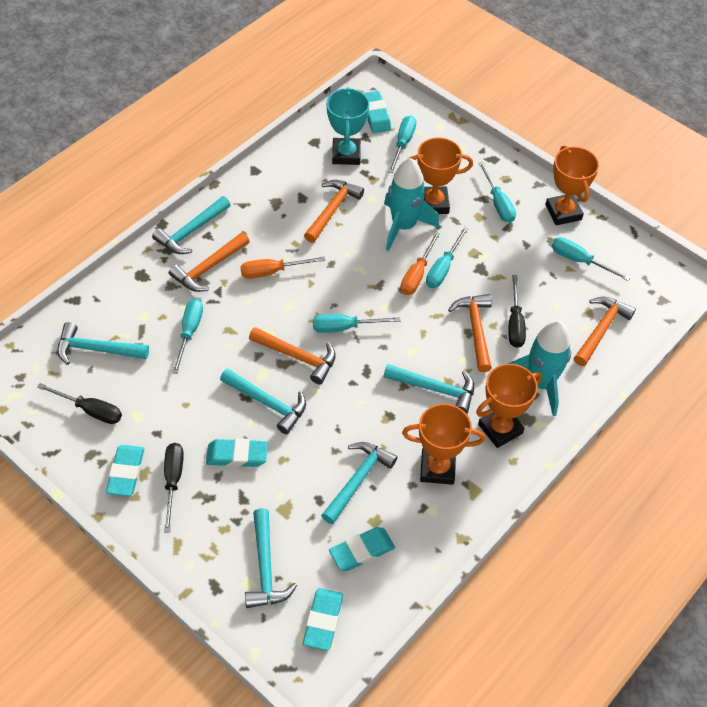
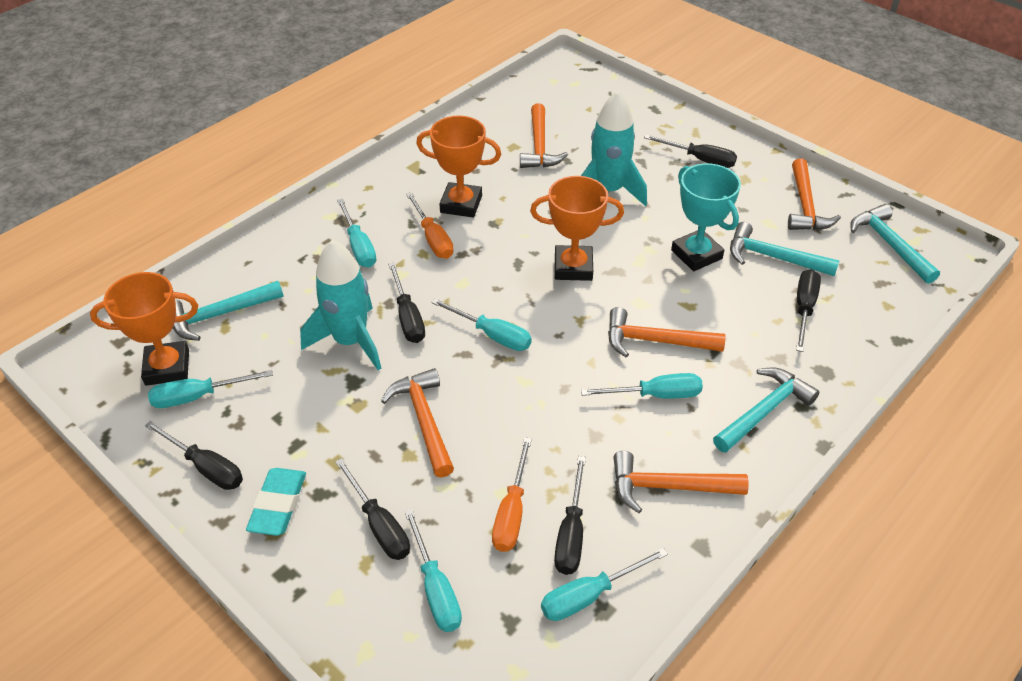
black screwdriver: [37,383,122,424] [164,443,184,532] [509,275,526,348] = 3 -> [145,421,243,490] [335,458,410,560] [388,262,425,343] [554,456,586,575] [644,135,737,168] [796,269,821,352] = 6
orange trophy: [402,404,485,485] [408,137,473,214] [476,364,542,448] [545,145,599,225] = 4 -> [90,272,198,386] [416,116,501,217] [530,176,624,281] = 3
turquoise eraser: [106,445,144,496] [206,438,268,467] [303,588,343,651] [329,527,395,571] [364,91,391,133] = 5 -> [246,468,306,536] = 1
turquoise hammer: [57,322,149,365] [152,196,230,254] [220,368,306,434] [245,508,297,608] [321,442,397,524] [383,364,474,414] = 6 -> [173,281,284,341] [713,367,820,453] [730,222,839,276] [850,204,940,284] = 4

